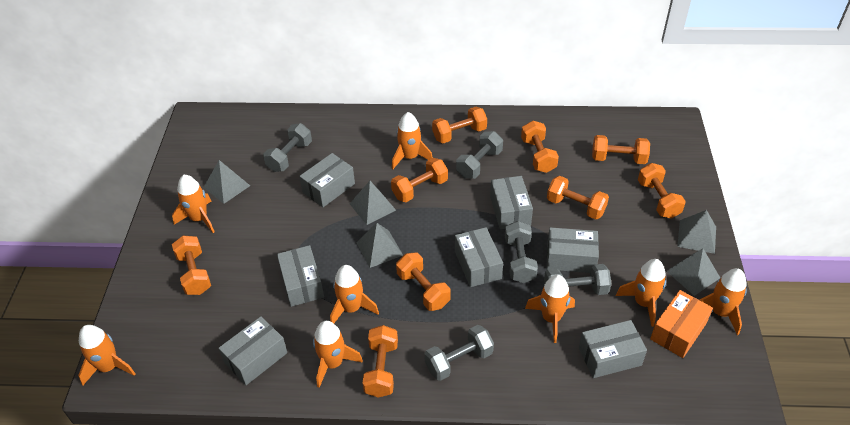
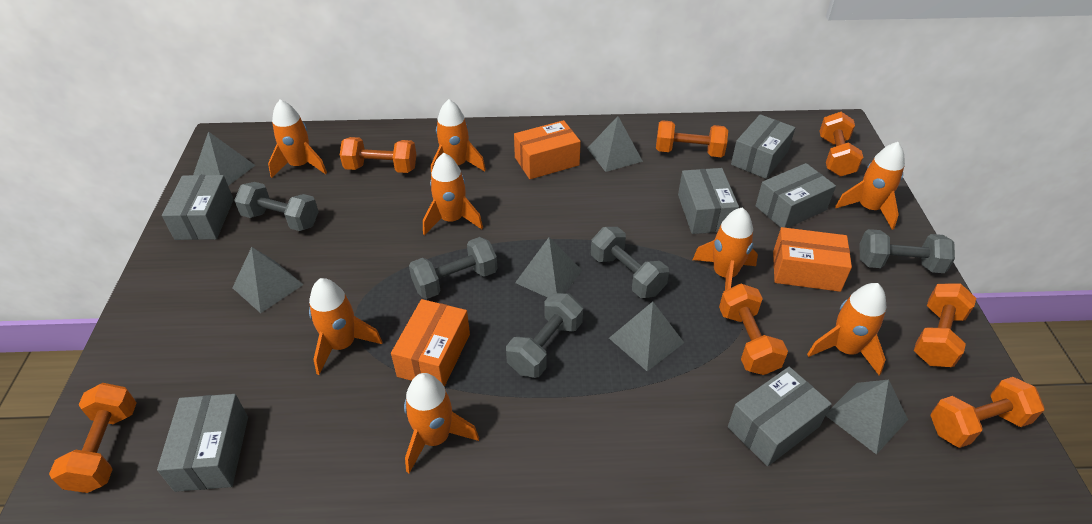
grey box: [219,316,287,385] [277,245,324,307] [299,153,355,207] [455,227,503,287] [490,176,533,229] [547,227,599,273] [579,320,647,378] = 7 -> [157,394,248,492] [162,175,234,240] [678,168,739,234] [728,367,832,466] [731,114,795,179] [755,163,836,228] = 6
grey pyramid: [204,160,250,204] [350,181,396,225] [356,223,403,268] [666,248,720,296] [677,210,716,254] = 5 -> [193,131,256,186] [232,247,304,313] [515,237,582,298] [587,116,643,172] [609,302,684,371] [826,380,908,455] = 6
orange box: [650,290,713,358] = 1 -> [391,299,470,387] [514,120,581,179] [773,227,852,292] = 3
orange dumbbell: [172,236,211,295] [363,325,398,398] [391,158,448,202] [396,253,451,311] [432,107,487,143] [521,121,559,173] [547,176,609,219] [592,135,650,164] [638,163,686,219] = 9 -> [49,383,136,493] [340,137,416,173] [656,120,728,157] [719,284,788,375] [820,112,863,176] [914,283,976,367] [930,377,1044,448] = 7

